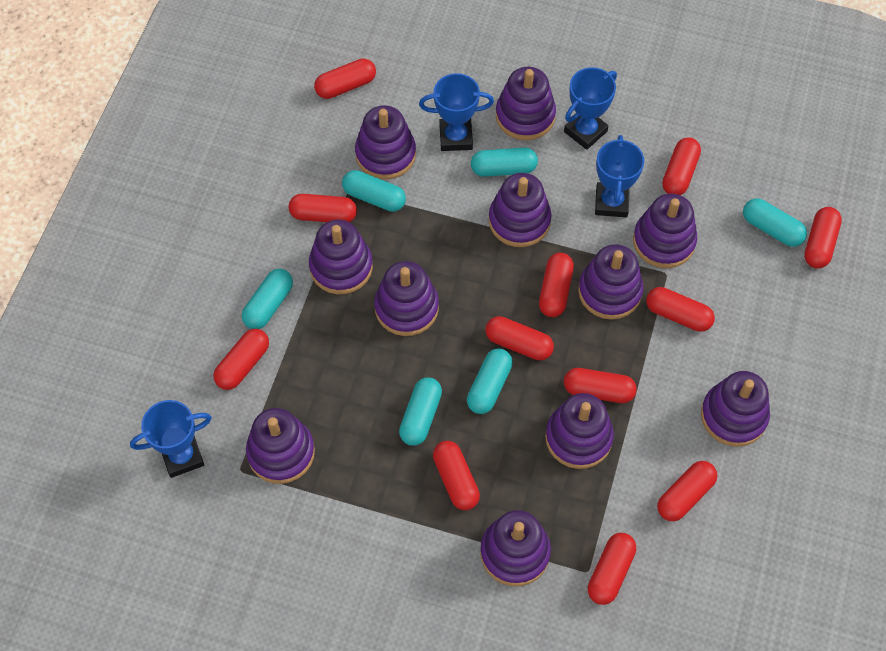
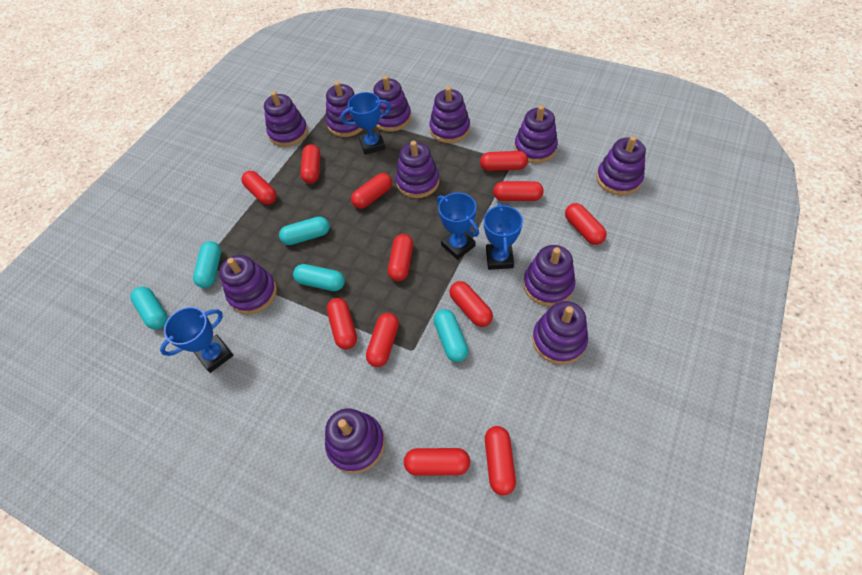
turquoise capsule: [242,269,293,329] [342,170,406,212] [399,377,442,446] [467,348,513,414] [471,148,538,177] [743,198,807,247] = 6 -> [130,286,168,329] [193,241,221,288] [279,216,330,245] [293,264,345,291] [433,309,468,362] = 5

